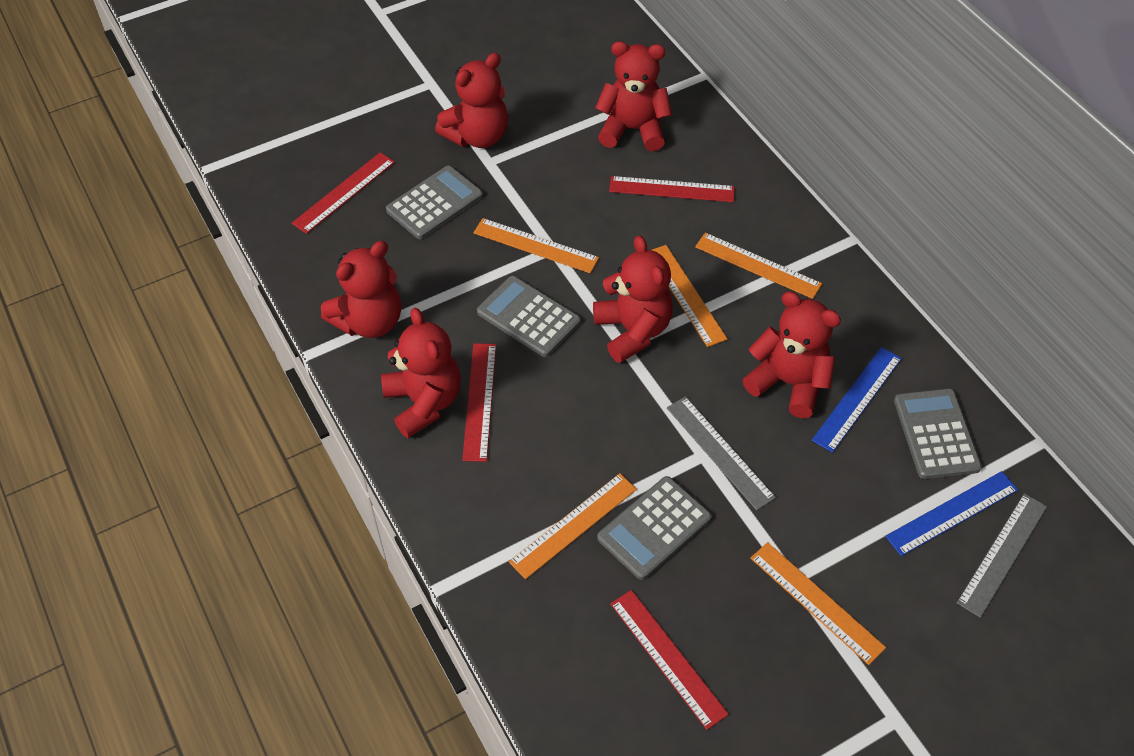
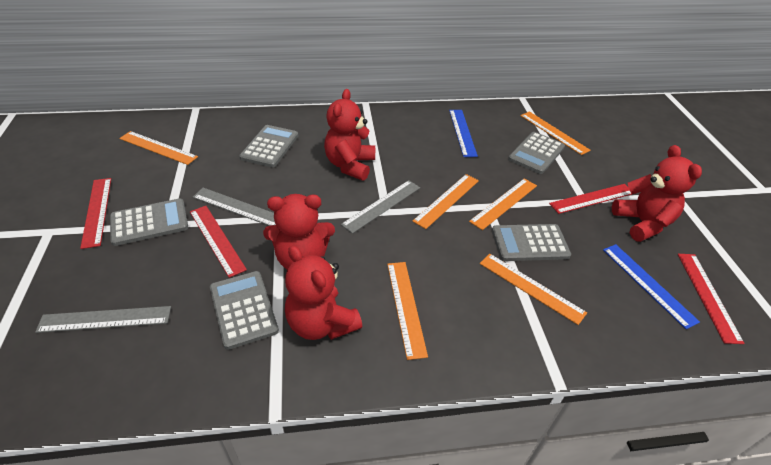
grey calculator: [386,166,483,239] [477,276,581,357] [597,476,712,580] [894,388,982,479] = 4 -> [110,198,188,246] [210,271,279,350] [239,125,298,167] [492,224,571,261] [508,132,565,174] = 5
grey ruler: [667,396,776,510] [957,493,1047,618] = 2 -> [35,306,171,333] [193,188,276,226] [341,180,420,234] = 3
orange ruler: [473,218,599,273] [509,473,637,579] [652,245,727,347] [695,233,822,299] [750,542,886,665] = 5 -> [119,131,198,165] [387,262,428,360] [412,174,479,229] [469,178,537,230] [480,253,587,325] [520,111,591,155] = 6
red teddy bear: [321,241,401,338] [381,308,461,438] [435,53,508,148] [593,235,673,363] [595,41,672,151] [743,291,841,418] = 6 -> [263,194,335,270] [285,245,362,340] [324,89,375,181] [612,145,702,242] = 4

